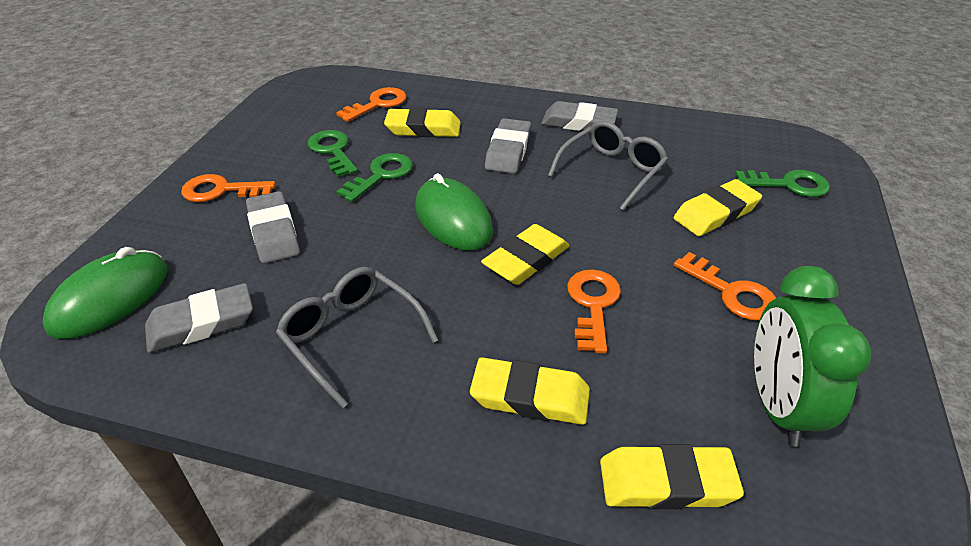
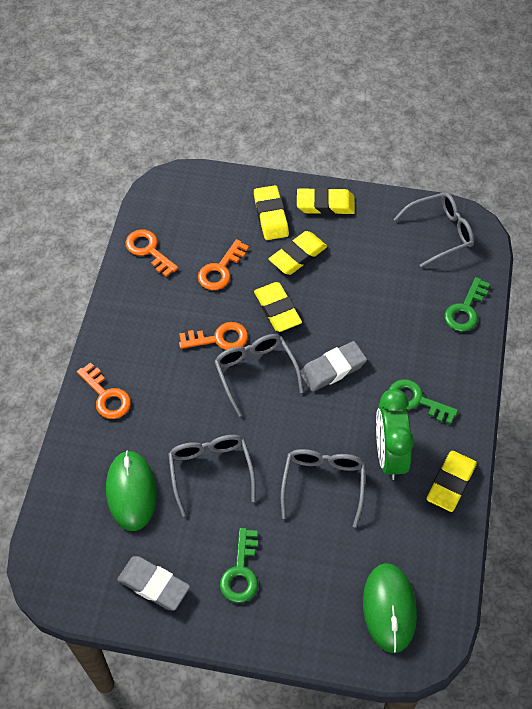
grey eraser: [145,283,253,353] [246,191,300,263] [485,118,531,174] [541,101,618,131] = 4 -> [117,556,190,611] [300,341,367,392] = 2
grey glasses: [276,267,438,408] [548,121,668,210] = 2 -> [168,435,256,517] [214,334,304,417] [281,449,366,528] [393,192,474,267] = 4

